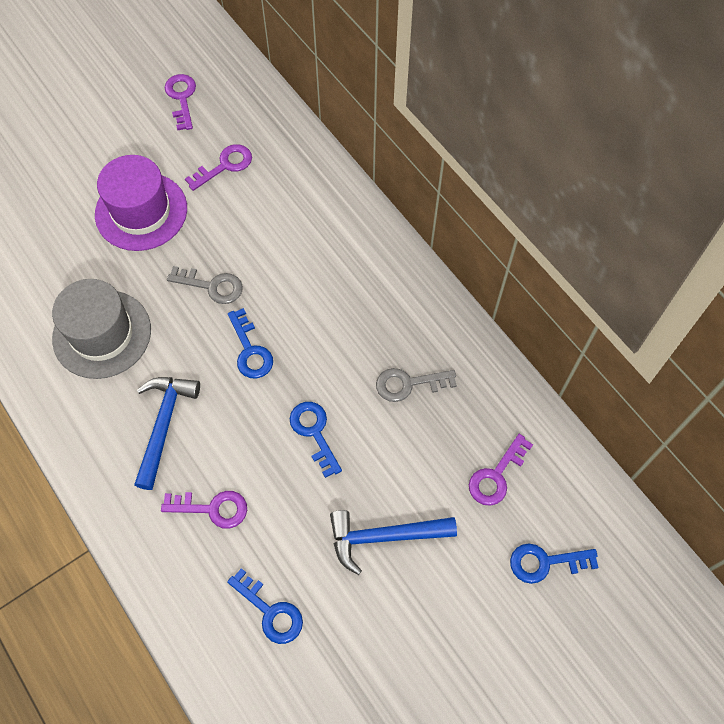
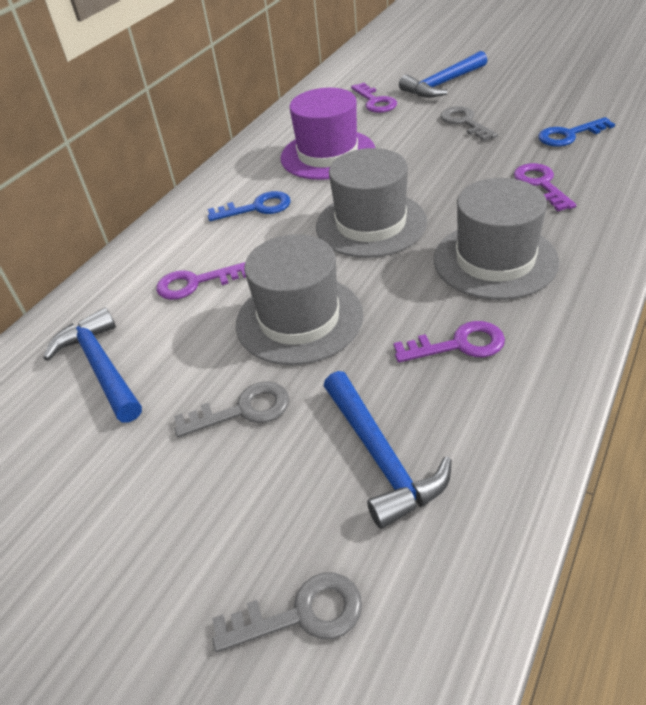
blue hammer: [134,377,200,490] [330,510,457,575] = 2 -> [43,307,142,422] [323,371,452,529] [399,51,488,98] = 3
blue key: [227,568,303,644] [228,308,273,379] [290,402,342,478] [510,544,599,584] = 4 -> [208,191,291,221] [538,117,615,147] = 2
grey hat: [52,279,151,379] = 1 -> [236,234,363,365] [316,148,427,258] [434,178,560,300] = 3
grey key: [167,266,243,304] [376,368,457,402] = 2 -> [174,381,289,438] [212,573,362,652] [440,106,498,141] = 3

